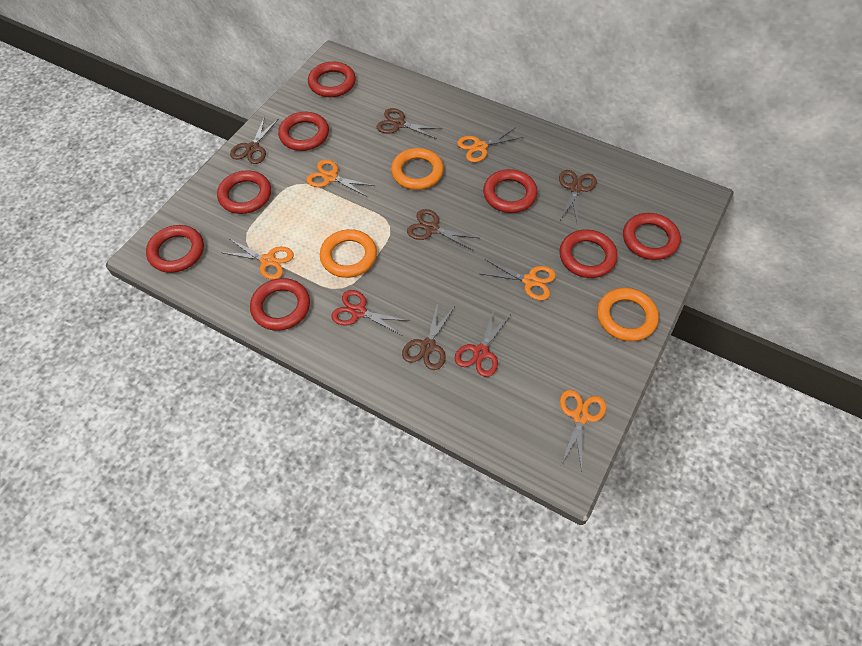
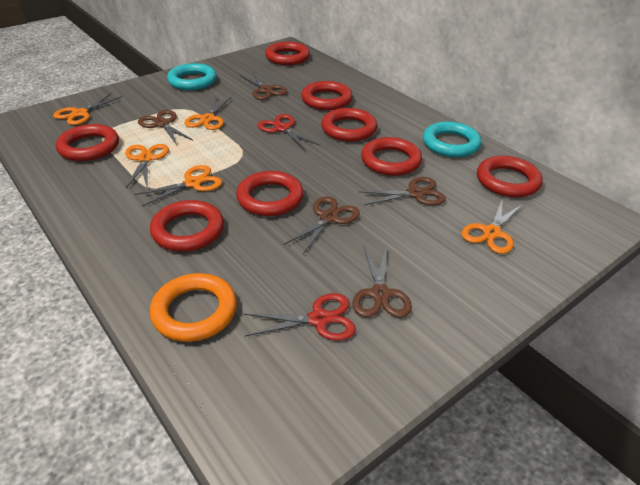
orange ring: [320,229,377,278] [391,148,444,190] [597,288,659,341] = 3 -> [150,273,237,342] = 1
turquoise ring: none = 0 -> [167,63,217,90] [423,121,482,157] = 2

